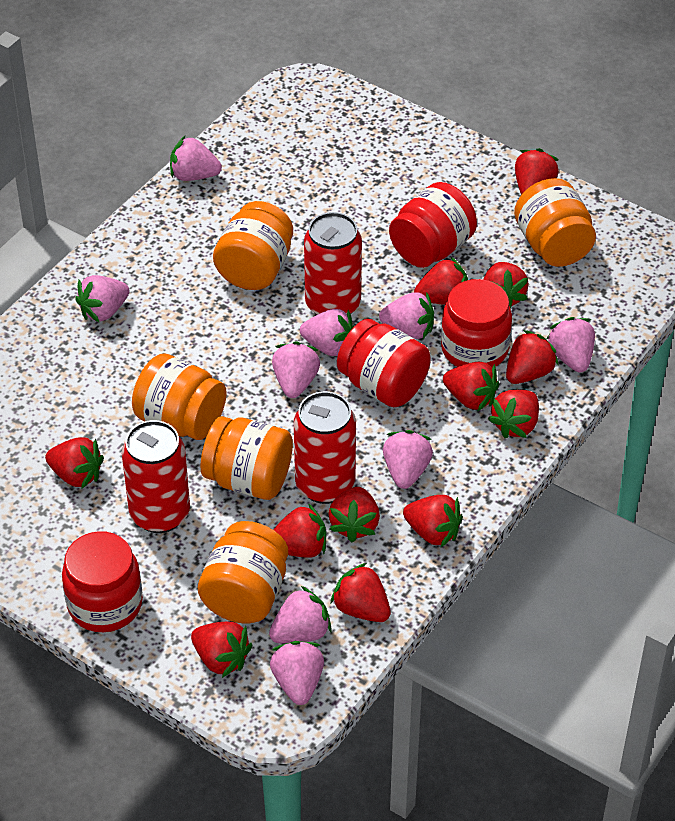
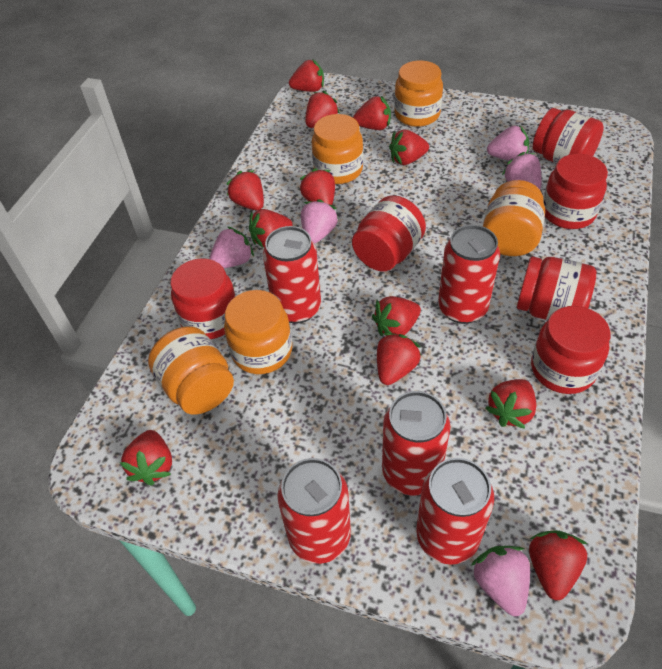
pink strawberry: [75,275,130,323] [170,136,222,181] [269,586,332,644] [270,641,324,705] [272,341,320,398] [300,309,354,356] [379,292,434,339] [383,430,433,489] [547,317,595,372] = 9 -> [209,226,254,268] [301,199,338,244] [471,546,530,616] [487,125,529,161] [502,152,542,190] = 5
red can: [122,420,190,533] [294,391,356,504] [304,212,362,315] = 3 -> [263,226,321,324] [278,458,351,564] [382,391,450,495] [416,458,494,565] [438,225,500,324] = 5
red jar: [62,531,143,632] [337,319,431,407] [389,182,477,268] [441,279,512,368] = 4 -> [171,258,236,339] [352,195,426,271] [517,256,596,321] [531,306,611,394] [533,108,604,164] [543,154,608,229] = 6

